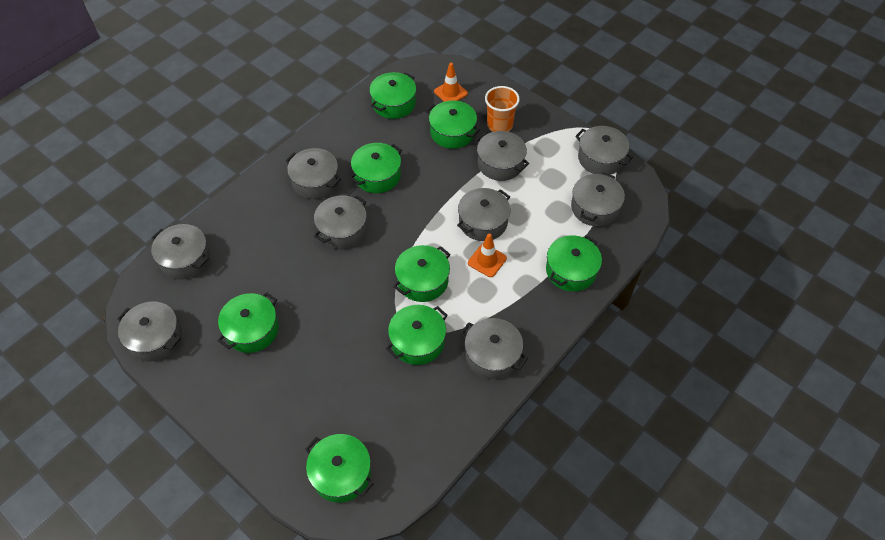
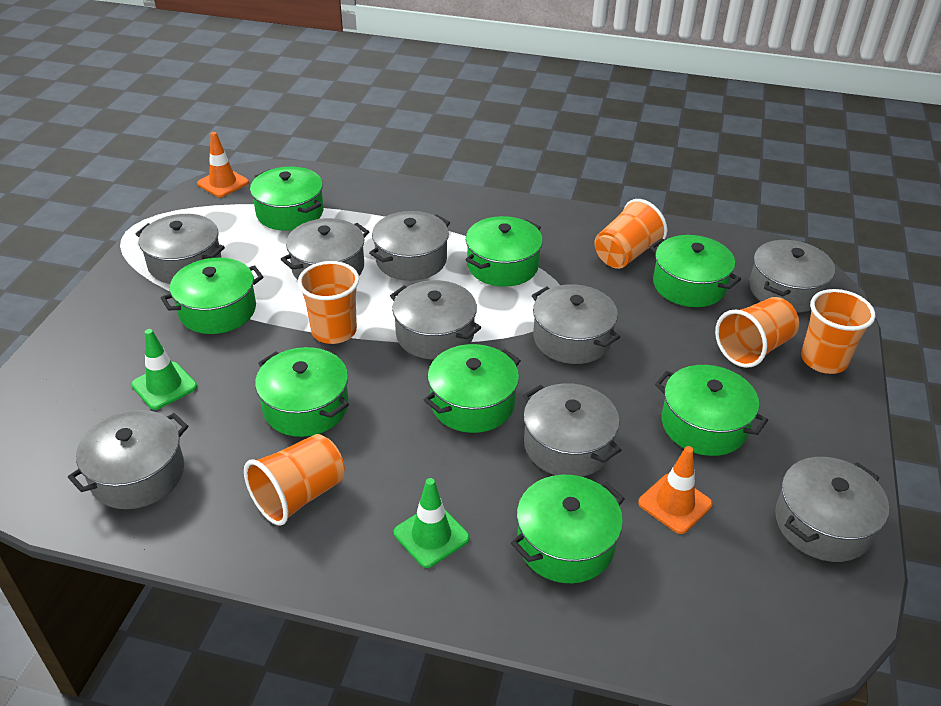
green traffic cone: none = 0 -> [131,329,197,410] [394,478,470,568] = 2
orange cup: [485,86,520,132] = 1 -> [244,434,345,526] [298,261,359,344] [594,199,667,269] [715,297,799,368] [801,289,875,374] = 5

